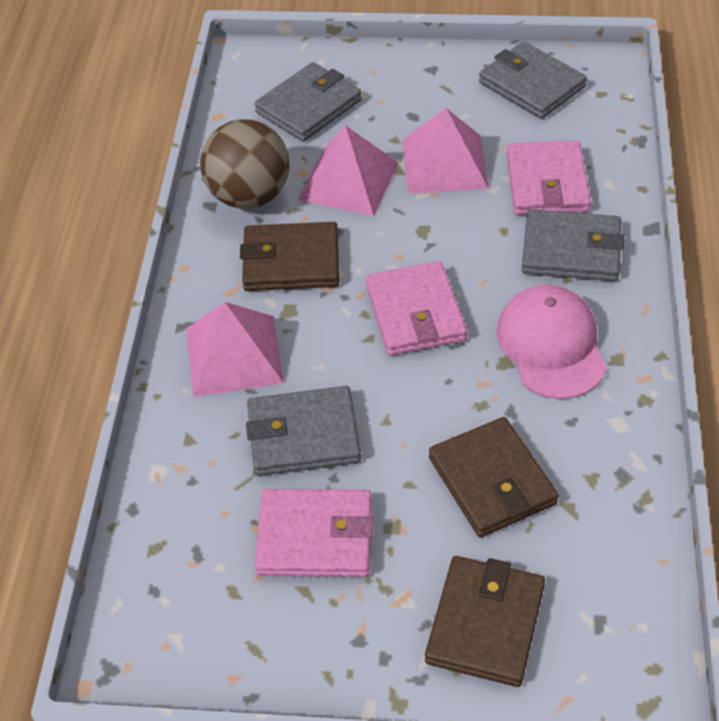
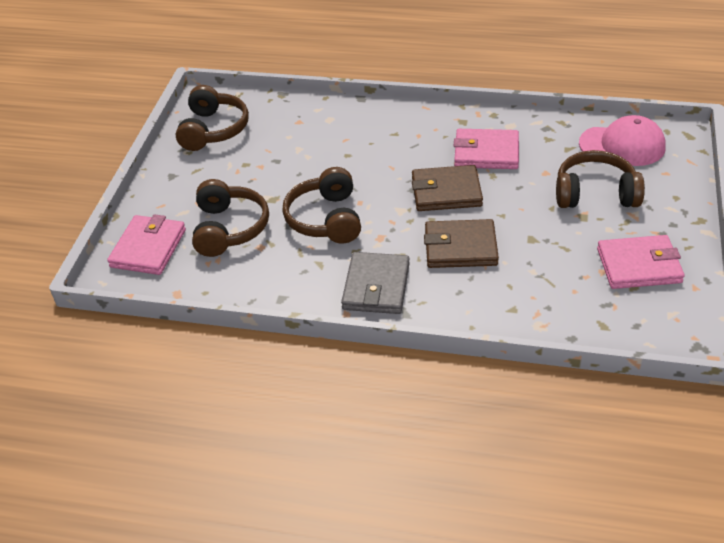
brown ball: [200,119,289,209] = 1 -> none = 0
brown headphones: none = 0 -> [176,85,249,151] [192,179,269,257] [282,167,361,243] [556,150,645,208] = 4
brown wallet: [240,222,339,291] [425,556,545,687] [429,417,559,537] = 3 -> [412,165,483,211] [424,219,499,268] = 2
grey wallet: [246,386,361,476] [254,62,362,142] [479,41,587,119] [522,209,624,282] = 4 -> [341,252,410,314] = 1
pink pyramid: [186,302,284,398] [298,125,399,217] [403,108,489,194] = 3 -> none = 0

